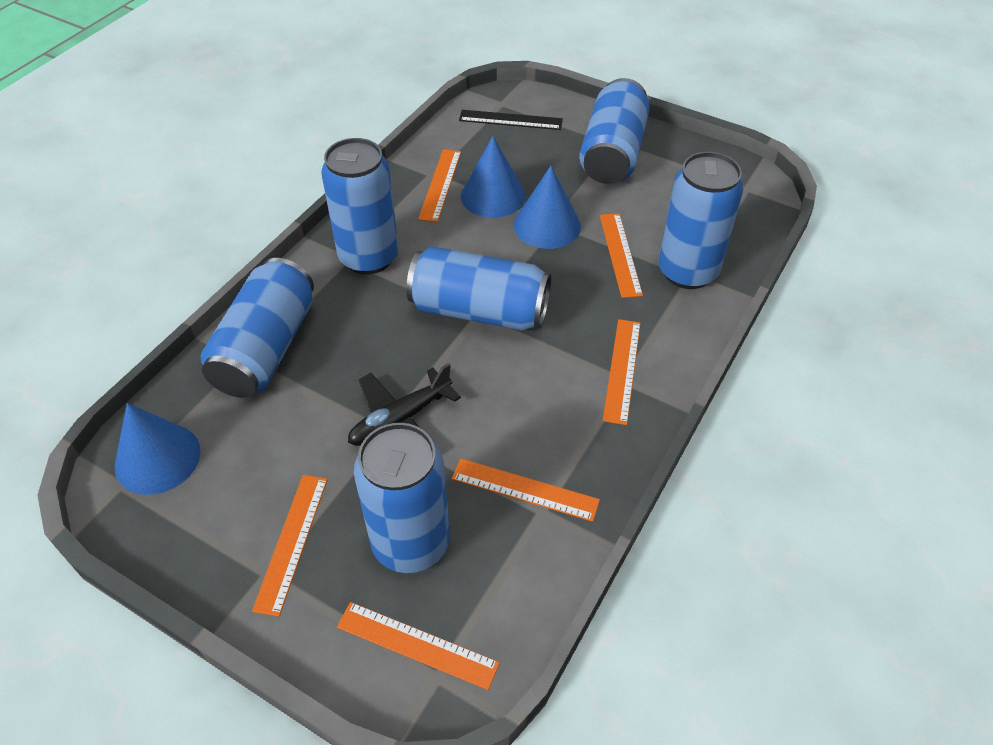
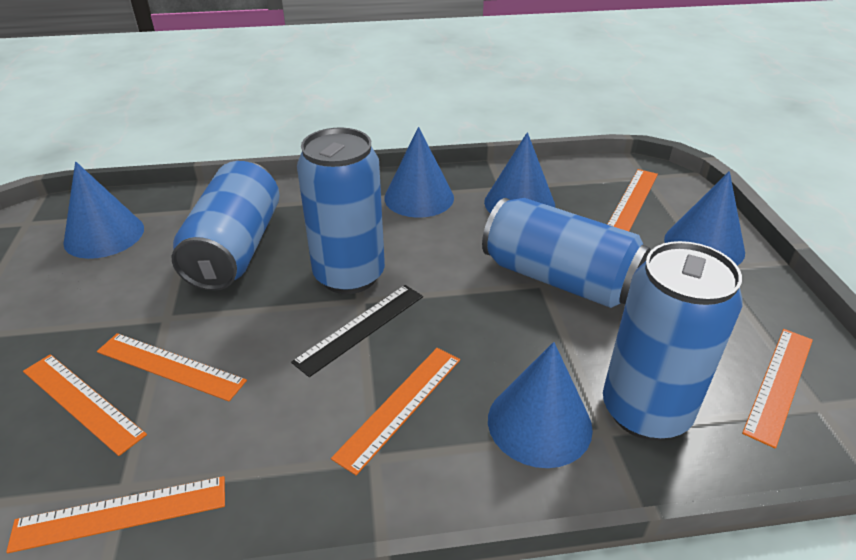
black plane: [348,363,461,446] = 1 -> none = 0
blue can: [201,258,314,398] [321,138,399,274] [354,423,450,573] [406,246,551,331] [579,78,650,184] [658,152,743,289] = 6 -> [172,161,280,291] [297,128,385,294] [482,198,651,308] [603,241,743,440] = 4
blue cone: [115,403,201,495] [461,136,526,218] [514,166,581,249] = 3 -> [63,162,144,259] [384,127,454,218] [484,132,555,213] [488,342,593,468] [664,171,745,266] = 5

